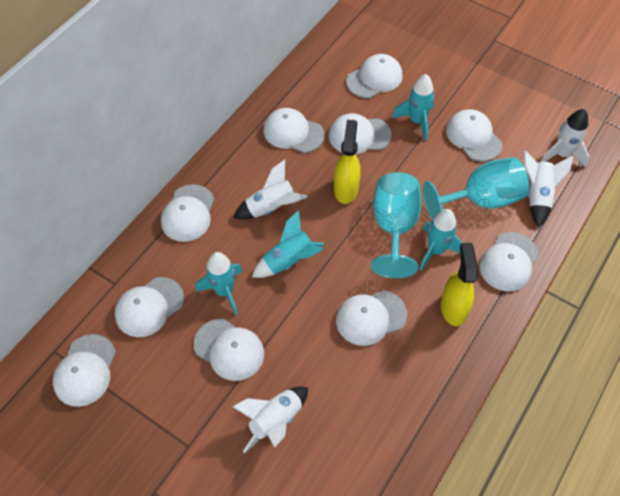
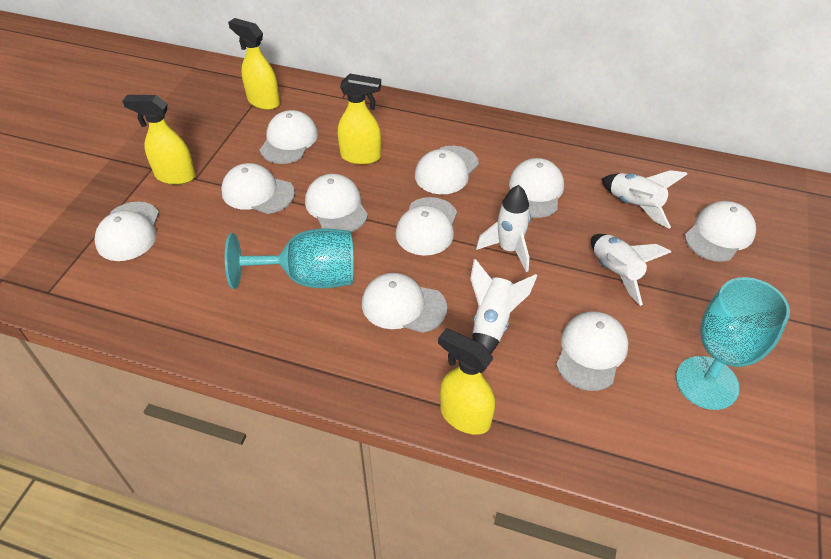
turquoise rocket: [196,252,242,316] [252,210,324,278] [392,74,435,141] [420,209,463,271] = 4 -> none = 0
yellow spray bottle: [334,120,360,204] [441,243,478,326] = 2 -> [122,95,196,185] [228,18,280,110] [338,74,381,165] [438,328,495,435] = 4

